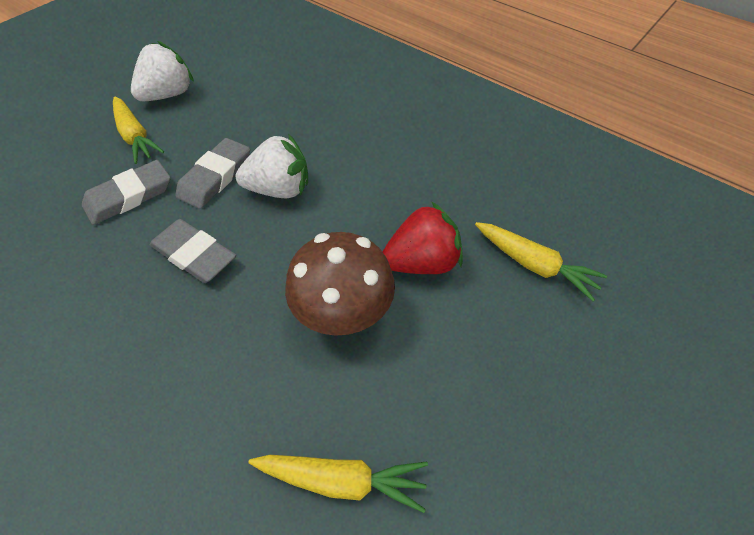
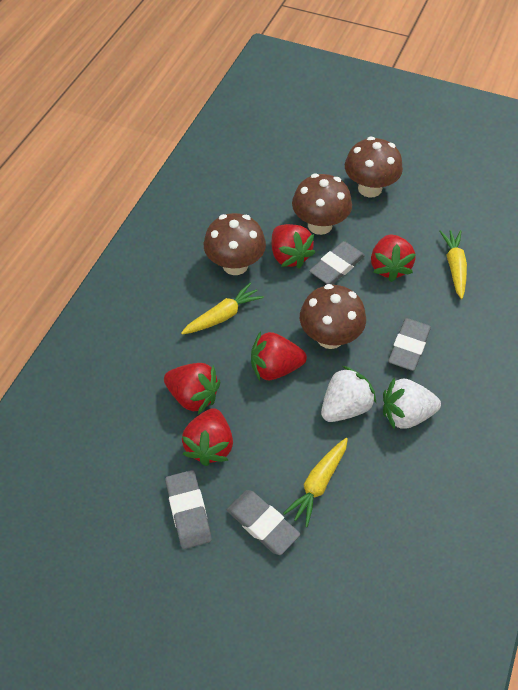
brown mushroom: [285,232,395,336] = 1 -> [204,213,266,275] [292,173,352,235] [300,284,366,349] [345,137,403,198] = 4
grey eraser: [82,160,170,225] [150,219,236,283] [175,138,250,209] = 3 -> [165,470,212,549] [227,490,300,555] [309,241,365,285] [388,318,431,371] = 4
red strawberry: [382,202,463,274] = 1 -> [164,363,220,414] [182,408,233,466] [251,331,307,381] [272,224,316,269] [371,235,416,282] = 5

